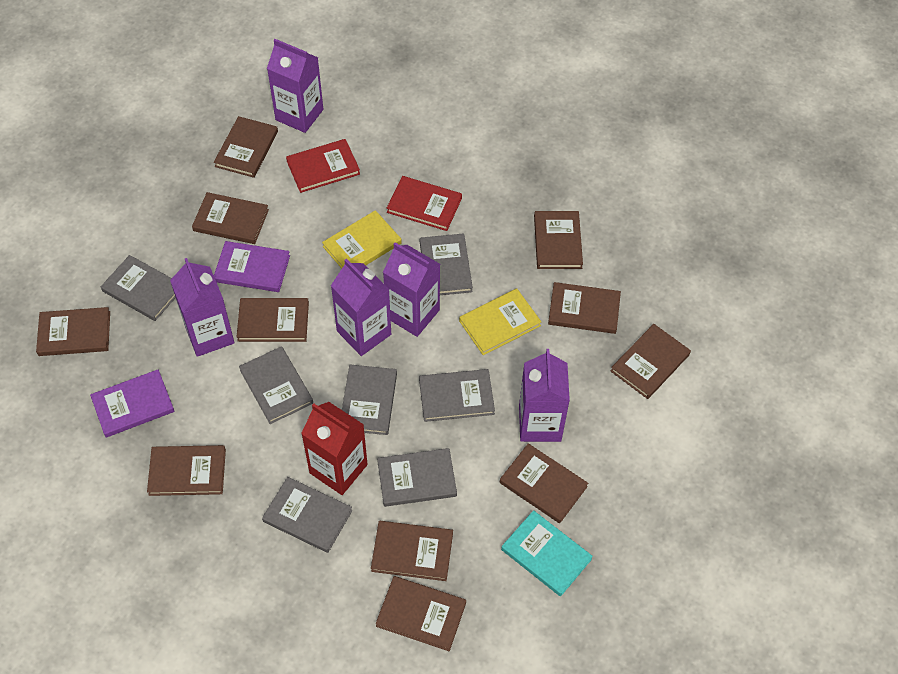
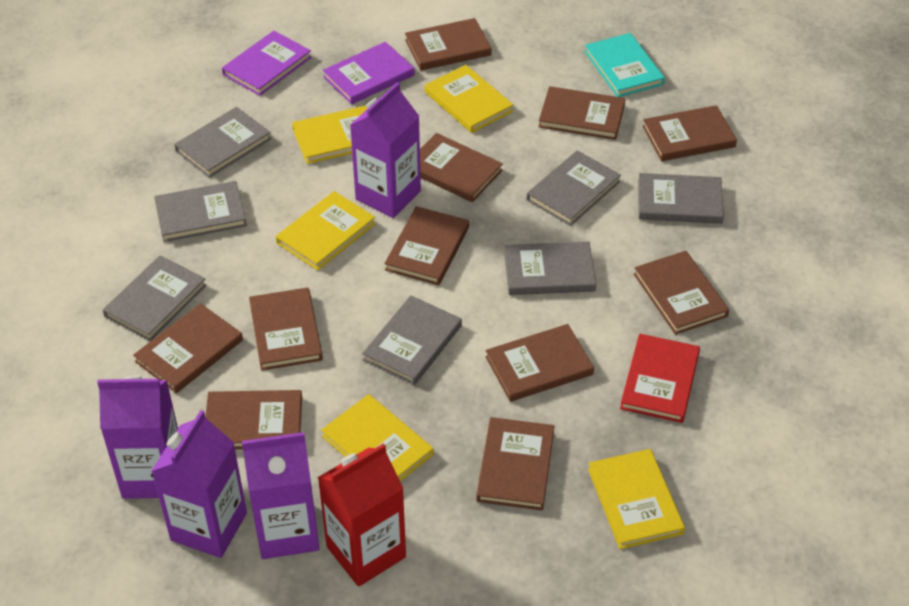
purple carton: [170,258,234,357] [267,39,323,133] [331,259,391,356] [383,242,440,337] [519,349,570,442] = 5 -> [97,375,178,499] [152,410,247,558] [242,432,319,559] [350,82,421,218] = 4
red book: [286,139,360,193] [387,176,462,231] = 2 -> [620,334,700,423] = 1
yellow book: [322,210,402,268] [459,289,541,355] = 2 -> [276,191,376,271] [292,105,367,164] [321,394,433,481] [425,65,513,133] [588,449,685,549] = 5

